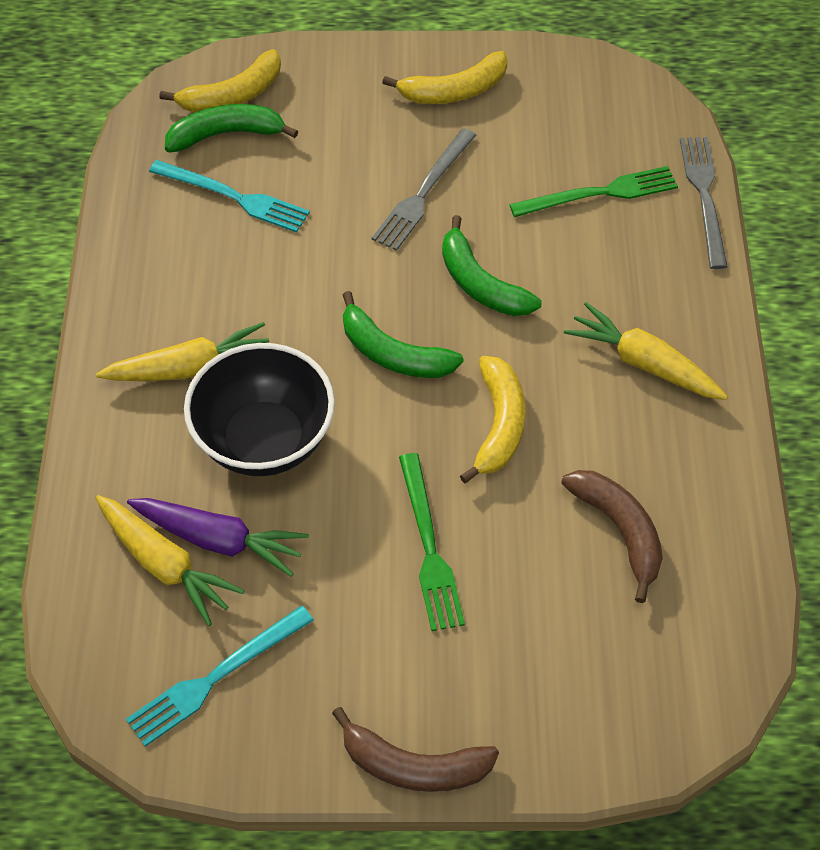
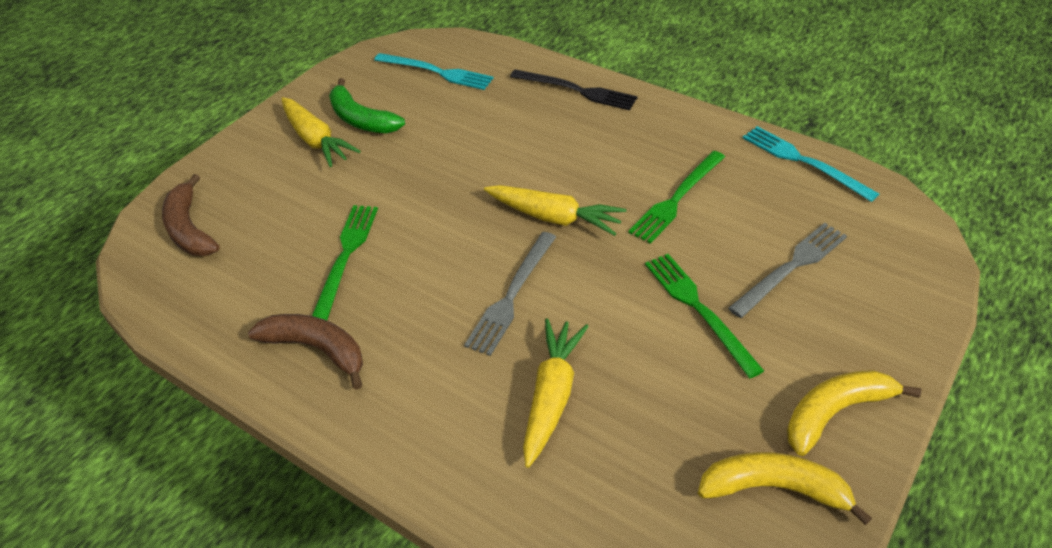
black bowl: [184,343,335,476] = 1 -> none = 0
black fork: none = 0 -> [510,69,638,110] = 1
green banana: [165,104,298,152] [343,291,464,378] [442,215,541,316] = 3 -> [329,78,405,133] = 1
green fork: [399,453,465,631] [509,166,678,217] = 2 -> [312,205,378,320] [628,151,725,244] [645,254,764,378] = 3
purple carrot: [127,498,309,577] = 1 -> none = 0
yellow banana: [159,49,281,113] [382,51,508,104] [460,356,525,484] = 3 -> [698,452,872,525] [787,370,921,456] = 2

